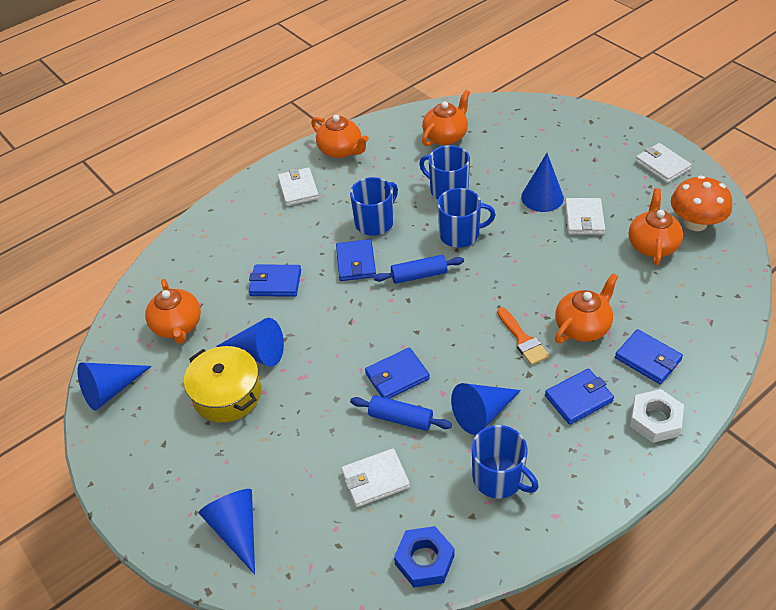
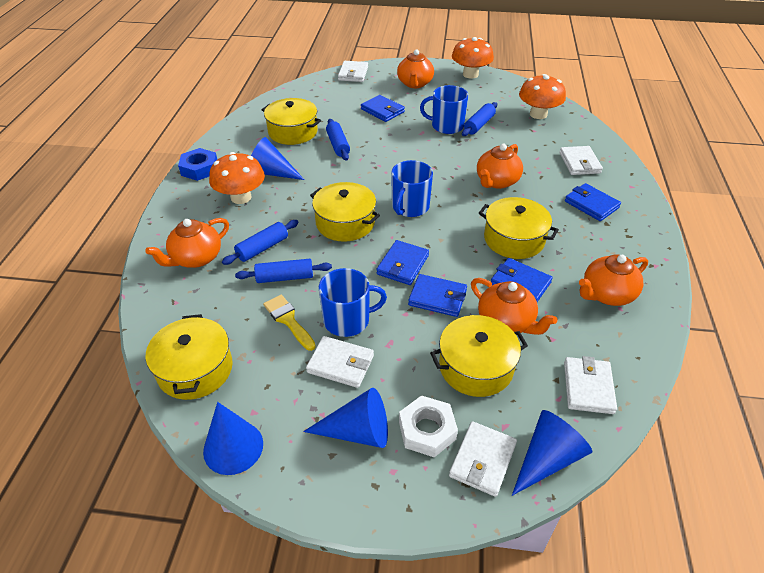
blue cone: [77,363,152,410] [199,489,255,575] [216,318,284,367] [451,383,521,435] [521,153,564,212] = 5 -> [203,402,263,475] [251,137,304,180] [303,388,388,448] [512,410,592,496] = 4
blue mug: [350,177,398,236] [419,145,470,199] [437,188,496,248] [472,425,539,499] = 4 -> [319,268,387,337] [391,160,433,217] [420,85,468,134] = 3
blue rolling pin: [350,395,452,431] [374,255,464,284] = 2 -> [222,220,299,265] [235,259,332,283] [326,119,350,161] [462,102,497,136] = 4
orange brush: [497,307,549,365] = 1 -> none = 0
orange mushroom: [671,175,732,231] = 1 -> [209,152,265,204] [452,37,494,79] [519,74,566,119] = 3
white wallet: [278,167,319,206] [341,448,410,507] [565,198,605,234] [635,143,692,183] = 4 -> [306,336,374,388] [338,61,368,82] [449,421,517,497] [559,146,603,175] [564,356,617,414] = 5
yellow brush: none = 0 -> [263,295,316,351] = 1
yellow pot: [184,346,261,423] = 1 -> [146,314,233,400] [262,98,321,145] [310,182,380,242] [430,315,528,397] [479,197,559,259] = 5

